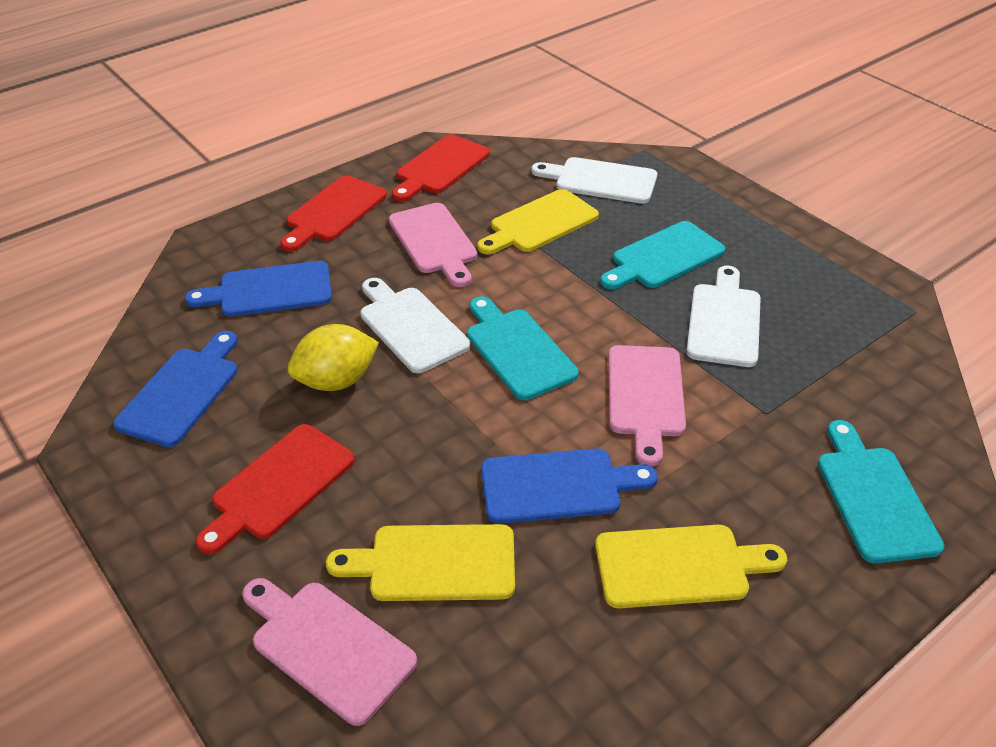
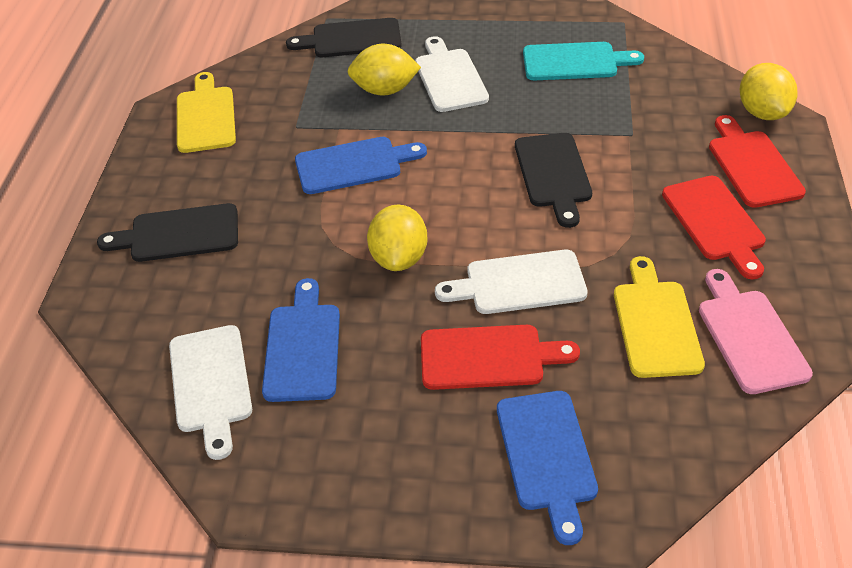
black cutting board: none = 0 -> [97,203,238,262] [286,18,402,57] [515,133,592,228] = 3
pink cutting board: [242,578,417,726] [389,203,478,287] [609,345,686,466] = 3 -> [699,269,813,394] = 1
turquoise cutting board: [467,296,579,400] [600,221,725,290] [818,420,945,563] = 3 -> [523,42,644,80] = 1
yellow cutting board: [326,524,515,601] [477,189,599,254] [595,525,787,608] = 3 -> [177,72,236,153] [614,256,705,378] = 2
yellow lemon: [288,324,379,391] = 1 -> [348,44,421,95] [367,205,428,271] [740,63,798,120] = 3

